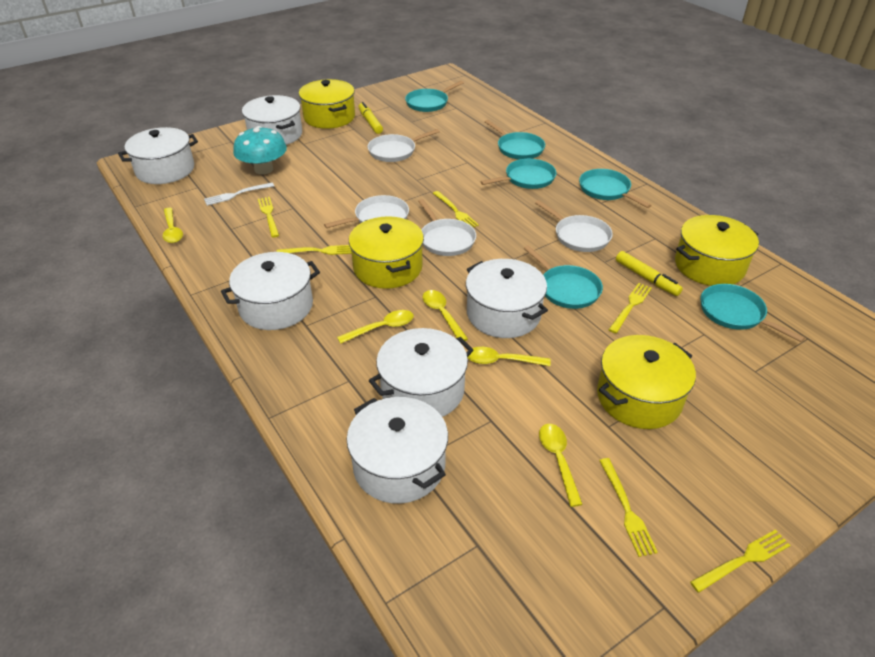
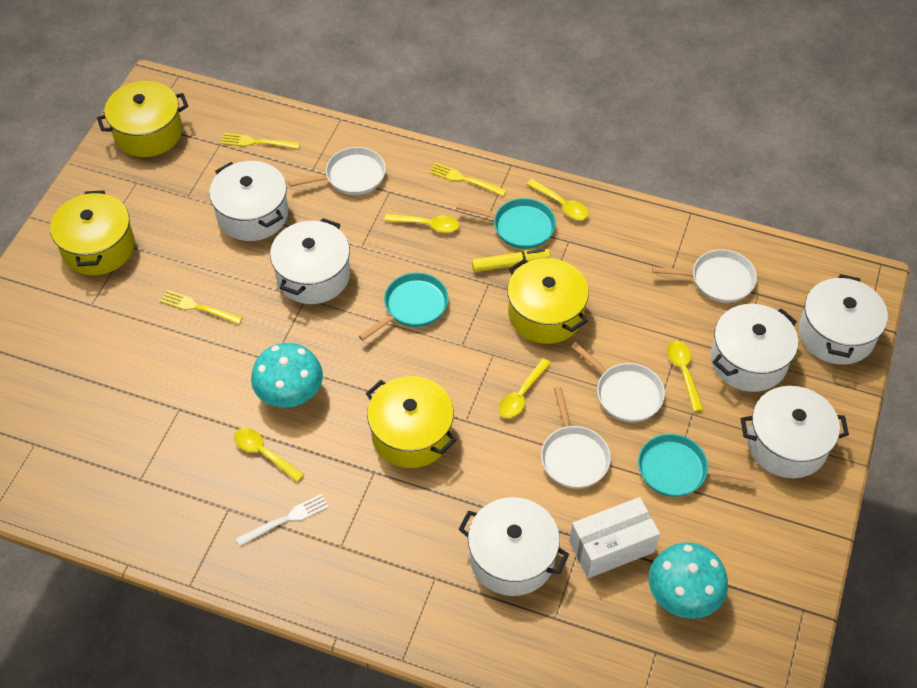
turquoise mushroom: [233,126,287,174] = 1 -> [251,343,323,408] [649,542,728,619] = 2
turquoise pan: [405,81,464,112] [481,159,556,189] [485,120,545,160] [524,245,603,309] [579,169,652,208] [701,284,805,342] = 6 -> [359,273,448,341] [456,198,556,249] [638,434,754,497] = 3
white box: none = 0 -> [569,497,660,578] = 1
yellow fork: [258,197,279,238] [276,245,352,255] [433,191,479,227] [599,458,658,557] [608,283,652,333] [690,530,791,593] = 6 -> [160,290,243,325] [221,133,300,149] [429,163,507,196] = 3
yellow marker: [359,102,383,134] [616,251,683,296] = 2 -> [472,249,550,272] = 1

